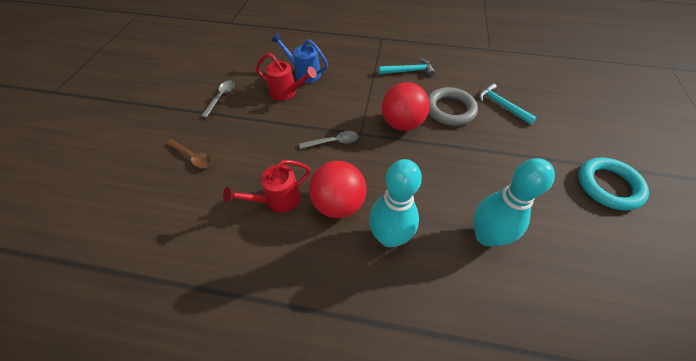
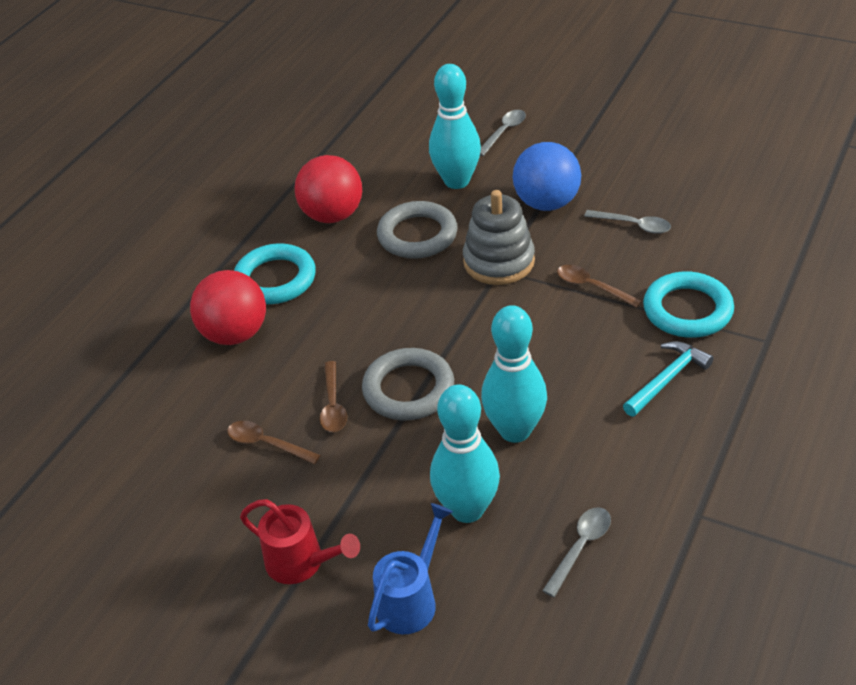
blue ball: none = 0 -> [513,142,581,211] = 1
brown spoon: [166,139,212,168] = 1 -> [227,421,320,464] [320,361,347,432] [557,265,642,308] = 3
grey ring: [428,87,478,126] = 1 -> [362,348,454,420] [377,201,458,259] = 2
grey spoon: [201,80,235,118] [299,131,359,149] = 2 -> [480,110,526,156] [542,507,611,597] [584,210,671,234] = 3
grey stacking toy: none = 0 -> [463,190,535,285] = 1
red watering can: [223,160,310,213] [256,53,317,101] = 2 -> [240,499,360,584] = 1
turquoise bowling pin: [369,159,422,247] [473,158,555,247] = 2 -> [429,64,481,189] [430,384,500,523] [481,305,547,443] = 3
turquoise hammer: [378,58,435,77] [478,83,537,125] = 2 -> [623,341,714,417] = 1
turquoise ring: [578,157,649,211] = 1 -> [234,243,316,304] [643,271,734,338] = 2

